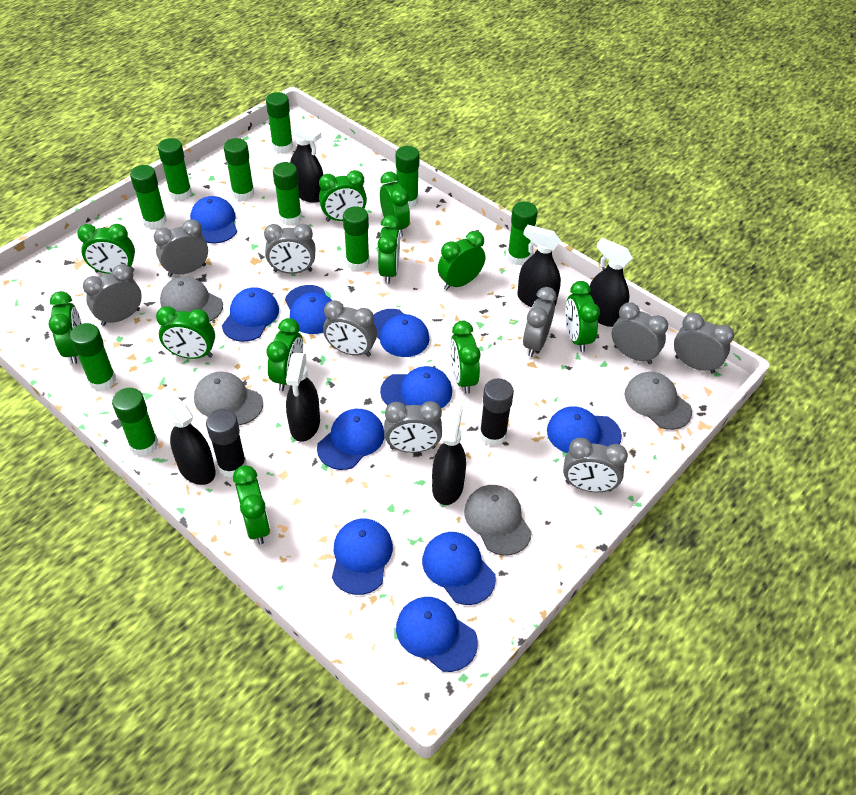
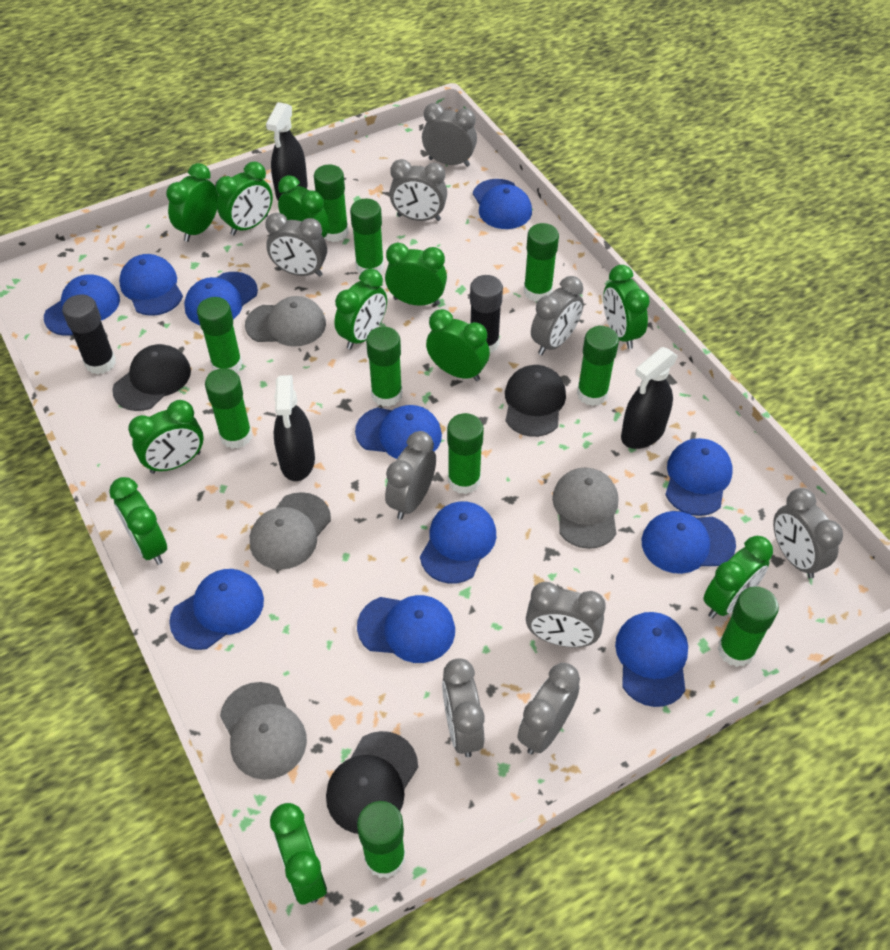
black cap: none = 0 -> [112,344,191,411] [326,731,418,834] [505,365,566,437] = 3
black spray bottle: [157,389,216,485] [286,353,320,442] [290,120,323,203] [432,403,466,505] [517,225,561,308] [589,238,632,327] = 6 -> [266,102,308,200] [274,375,315,481] [621,347,678,449] = 3
blue cap: [190,196,237,244] [222,287,279,342] [285,285,332,334] [317,409,384,470] [332,519,393,595] [374,309,430,357] [380,366,452,409] [396,597,478,672] [422,532,496,605] [547,407,622,453] = 10 -> [44,274,120,336] [119,254,183,316] [169,569,264,650] [184,272,258,325] [355,405,442,459] [357,595,455,663] [420,501,496,584] [473,179,532,229] [615,612,688,707] [642,511,736,574] [665,438,733,516] = 11

